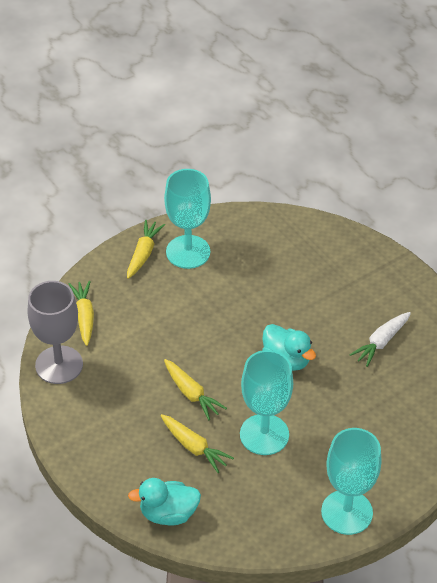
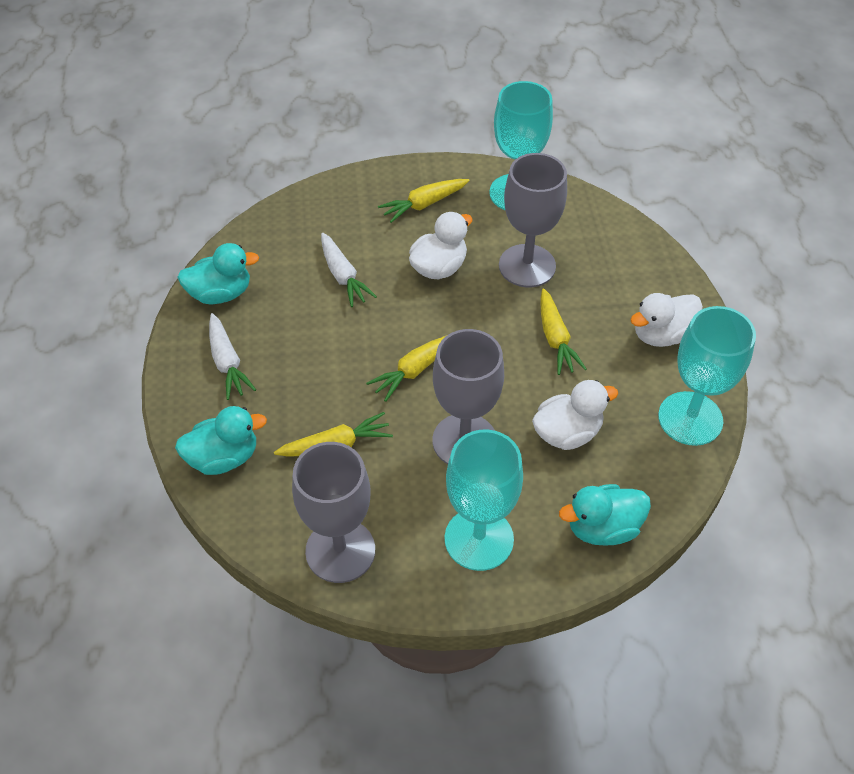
grey goblet: [28,281,83,384] = 1 -> [292,442,375,583] [433,329,504,464] [499,153,567,287] = 3
turquoise duck: [128,478,201,526] [262,324,316,371] = 2 -> [175,406,267,475] [177,243,259,304] [559,484,651,546] = 3
white carrot: [349,312,411,367] = 1 -> [209,313,256,400] [321,233,377,307] = 2
white duck: none = 0 -> [409,212,473,279] [532,380,618,450] [630,293,703,347] = 3

